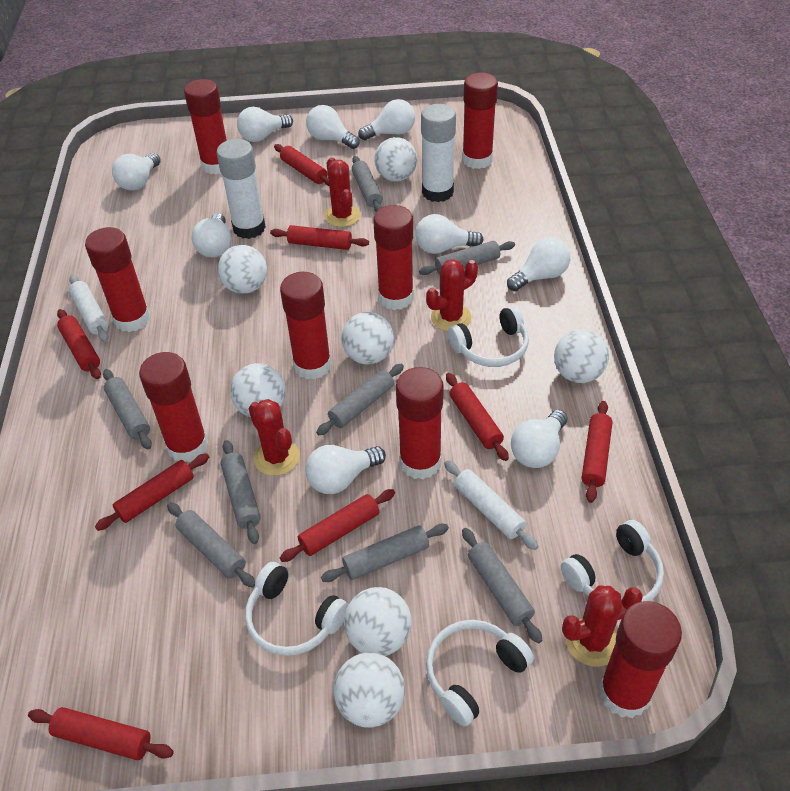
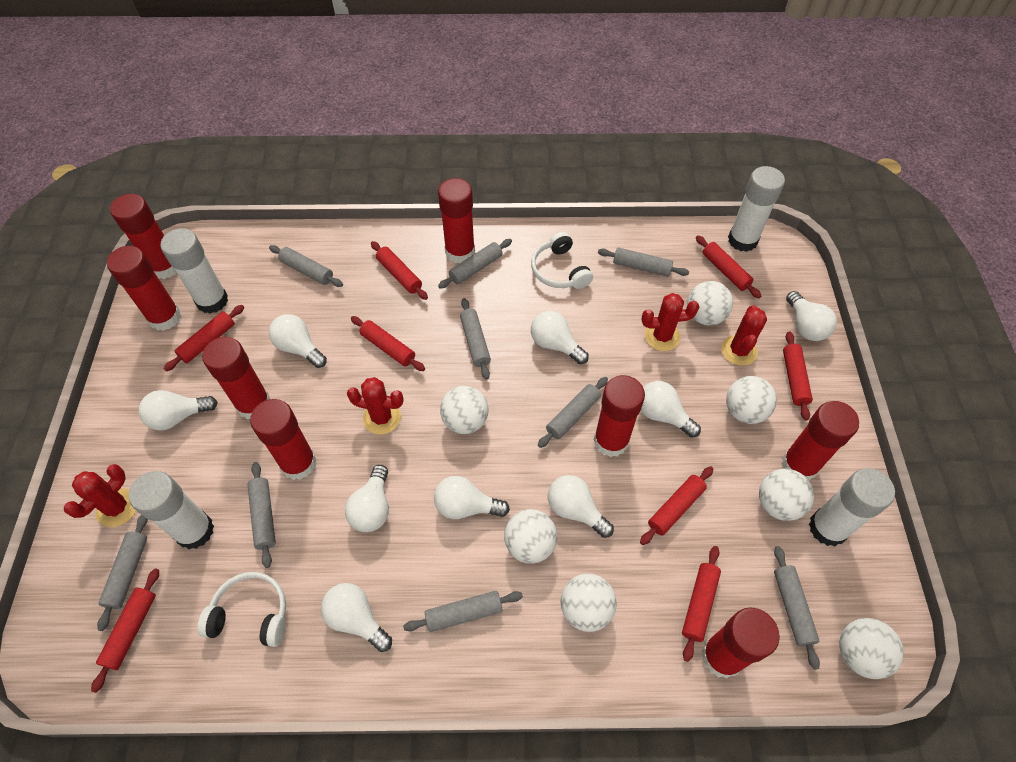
grey rolling pin: [103,369,152,449] [167,503,255,588] [220,440,261,544] [316,364,404,435] [321,524,449,582] [352,156,383,212] [419,241,515,275] [462,528,542,643] = 8 -> [97,515,148,631] [247,462,276,568] [269,245,343,287] [403,591,523,632] [438,239,512,289] [460,298,491,380] [538,377,608,448] [598,247,689,277] [774,546,820,670] = 9
white glue stick: [216,139,266,239] [421,104,456,202] = 2 -> [129,471,214,549] [161,228,228,314] [728,166,785,252] [809,468,895,546] = 4
white headphones: [245,562,348,656] [426,620,534,727] [448,306,529,367] [561,520,664,602] = 4 -> [197,572,286,647] [531,232,593,289] = 2
white rolling pin: [69,275,109,342] [444,460,538,550] = 2 -> none = 0

